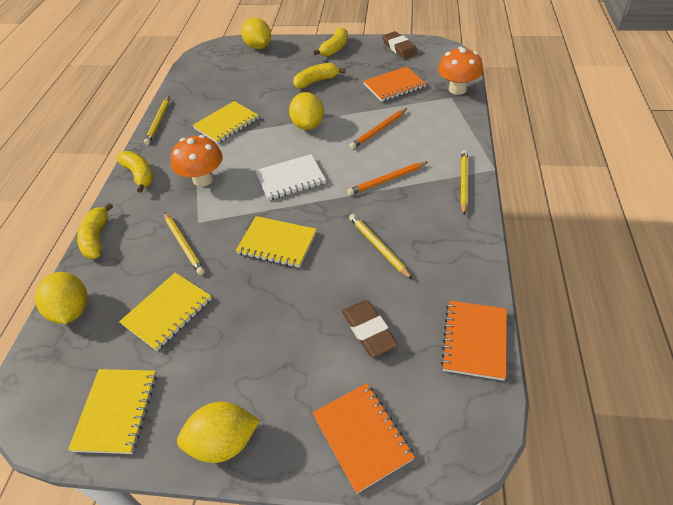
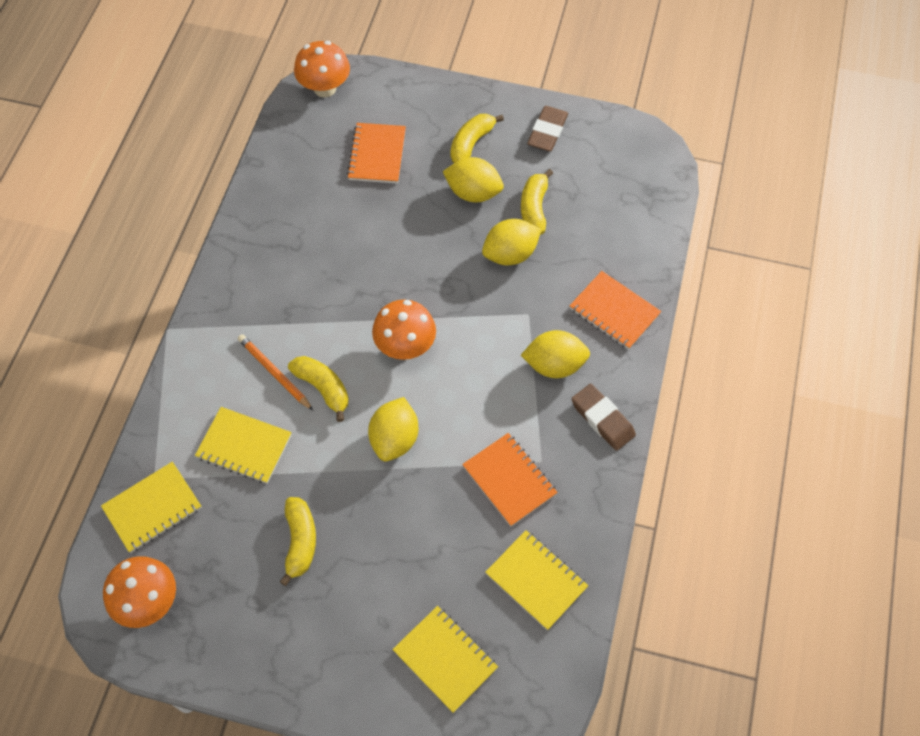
orange mushroom: [171,135,223,187] [438,47,483,95] = 2 -> [103,556,176,628] [294,41,350,97] [372,300,436,360] = 3
orange pencil: [347,162,428,195] [349,108,407,149] = 2 -> [238,334,313,410] = 1
white notebook: [255,154,326,201] = 1 -> none = 0
yellow pencil: [144,96,169,145] [164,212,205,275] [349,214,413,280] [461,150,468,215] = 4 -> none = 0

